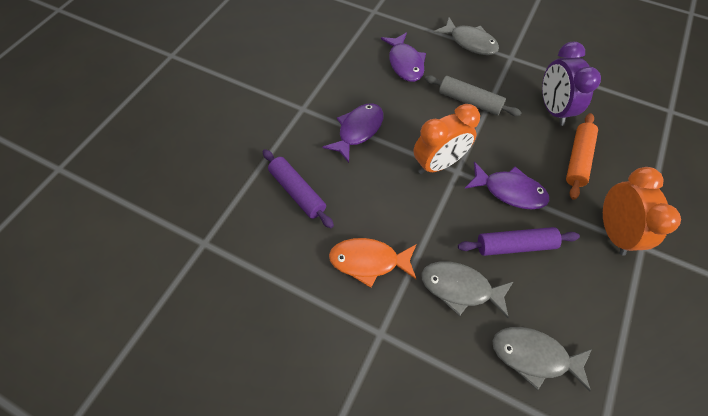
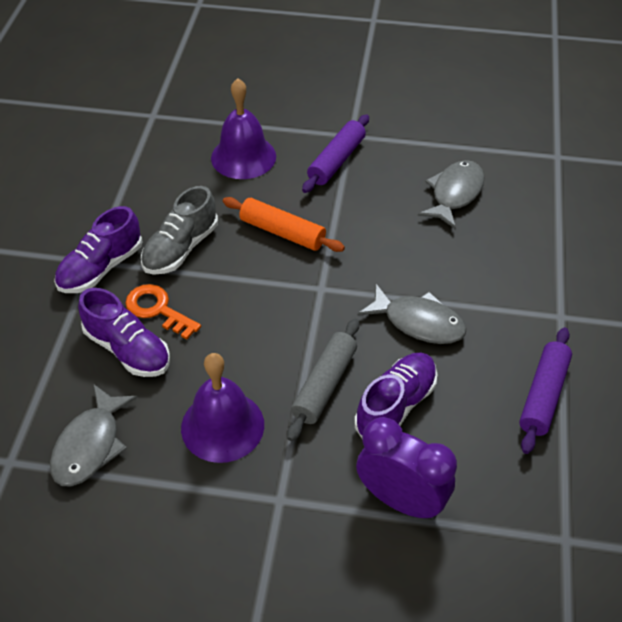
grey shoe: none = 0 -> [141,186,218,275] = 1
orange clock: [413,104,480,174] [603,167,681,256] = 2 -> none = 0
orange fish: [329,238,416,288] = 1 -> none = 0
orange key: none = 0 -> [126,284,201,340] = 1
purple bell: none = 0 -> [181,353,264,463] [211,78,276,179] = 2
purple fish: [323,103,384,163] [381,32,426,82] [465,162,549,209] = 3 -> none = 0
purple shoe: none = 0 -> [54,206,143,293] [78,288,170,377] [355,353,437,438] = 3

